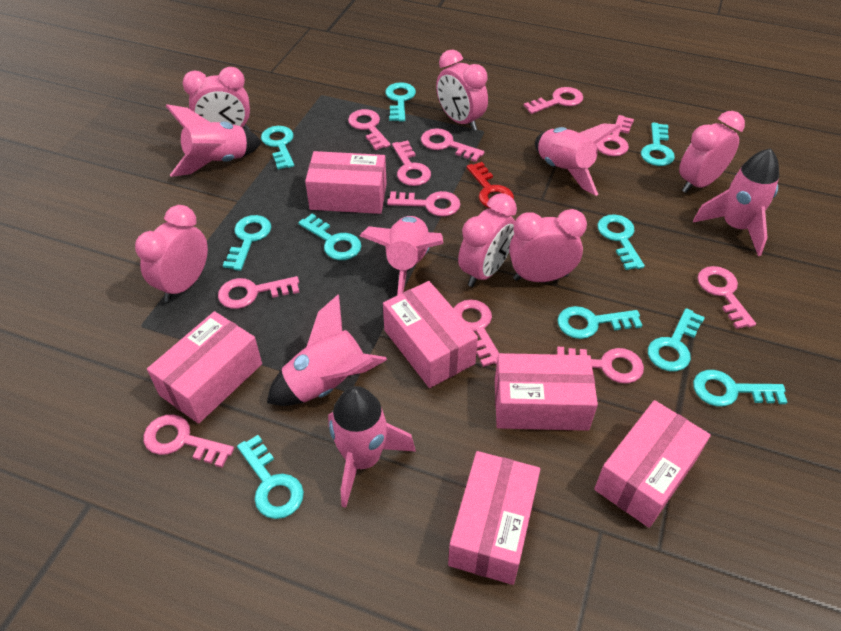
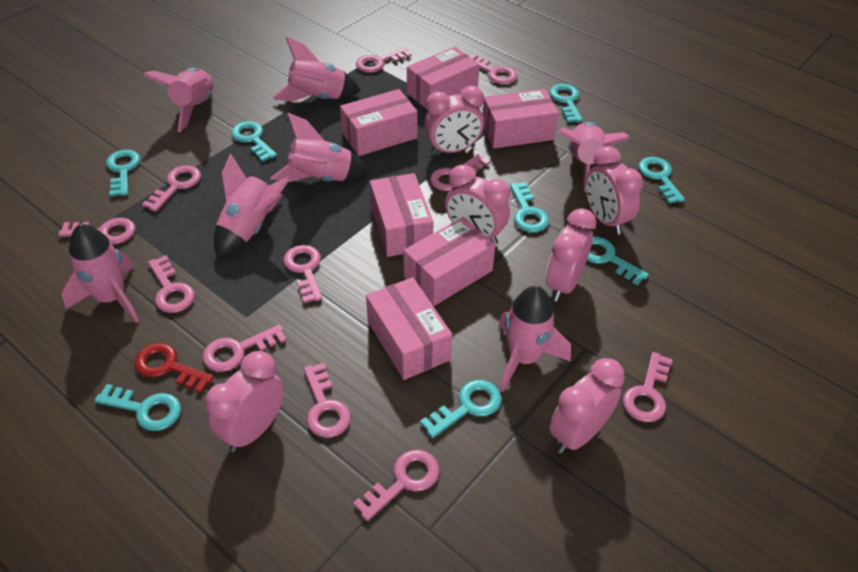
pink rocket: [166,104,262,177] [267,294,387,406] [328,386,416,508] [360,216,443,296] [535,123,621,196] [693,148,779,256] = 6 -> [61,224,139,323] [143,68,213,132] [214,153,290,258] [271,112,369,182] [273,37,361,102] [498,286,571,392] [559,122,630,192] = 7
turquoise key: [223,215,271,271] [237,435,304,519] [261,126,294,169] [298,214,361,260] [385,82,416,122] [557,306,643,339] [597,214,645,270] [641,123,675,166] [648,308,705,371] [693,370,787,407] = 10 -> [95,384,181,431] [106,150,140,197] [231,121,277,162] [420,380,502,438] [510,182,549,232] [550,84,583,122] [587,237,649,285] [639,157,685,204] = 8

